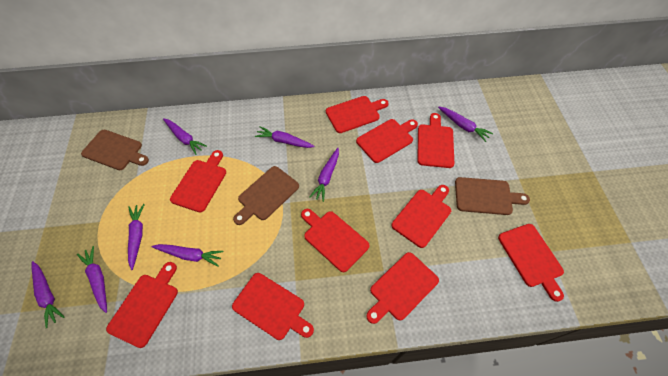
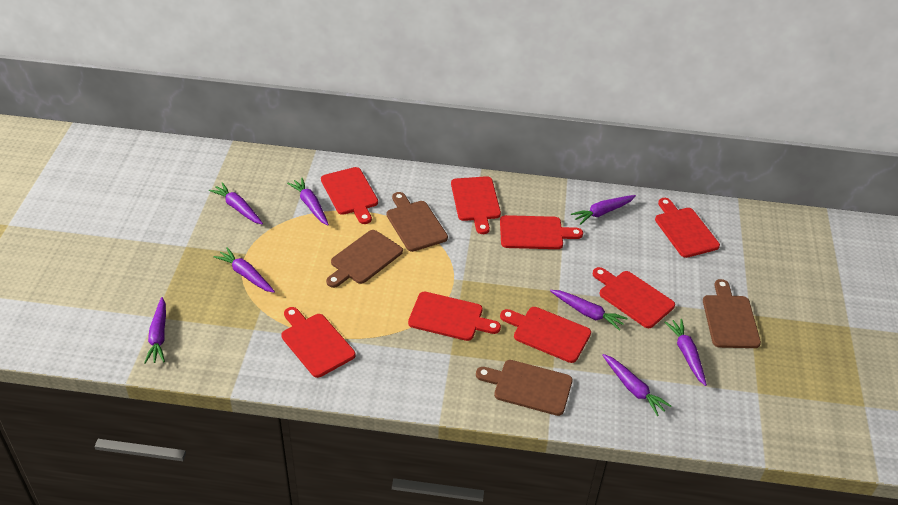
brown cutting board: [81,130,149,170] [233,166,299,225] [455,177,530,215] = 3 -> [326,230,403,288] [386,192,448,252] [476,360,573,416] [703,279,761,348] = 4
red cutting board: [106,262,178,348] [170,150,226,212] [232,273,314,340] [301,209,369,272] [326,96,388,133] [356,119,418,163] [366,252,439,324] [391,185,451,248] [417,113,454,168] [498,224,564,302] = 10 -> [281,307,355,378] [321,167,378,224] [408,292,501,341] [451,176,501,234] [500,215,583,249] [500,307,591,363] [592,267,675,328] [655,198,720,258] = 8

